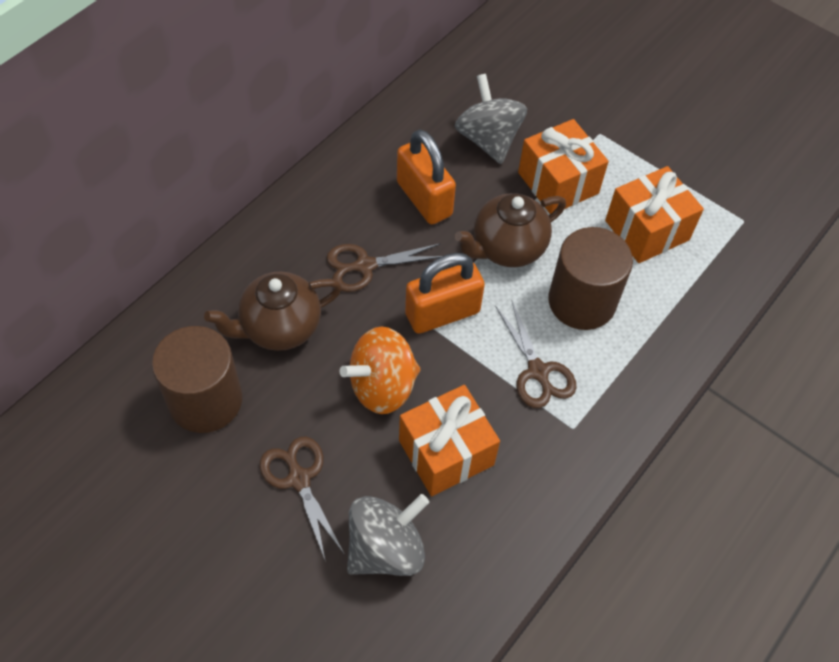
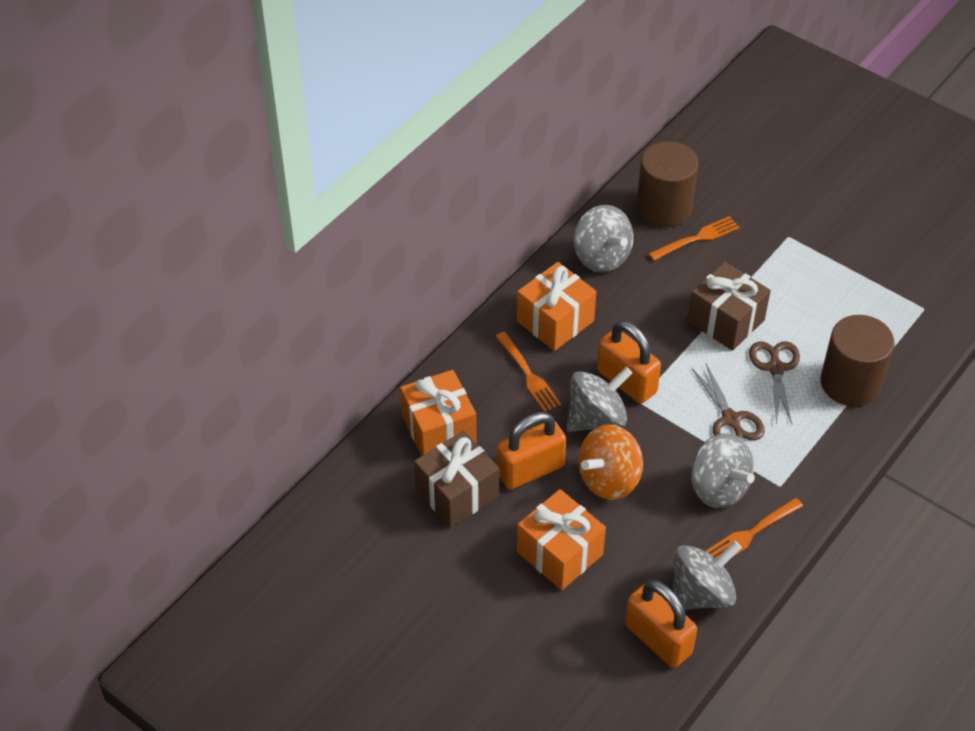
brown gift: none = 0 -> [414,430,499,528] [688,262,771,351] = 2
brown scissors: [260,437,345,562] [327,243,442,292] [496,301,577,408] = 3 -> [692,362,765,440] [749,341,800,425] = 2
brown teapot: [204,271,342,351] [455,193,566,267] = 2 -> none = 0
grey spinning top: [347,494,429,576] [455,74,527,164] = 2 -> [566,367,632,432] [573,205,634,273] [672,541,742,610] [691,434,755,508] = 4
orange fork: none = 0 -> [496,332,561,412] [649,216,740,261] [706,498,803,558] = 3
orange padlock: [397,129,456,224] [405,253,485,334] = 2 -> [497,412,566,489] [597,321,661,404] [625,580,697,668] = 3

